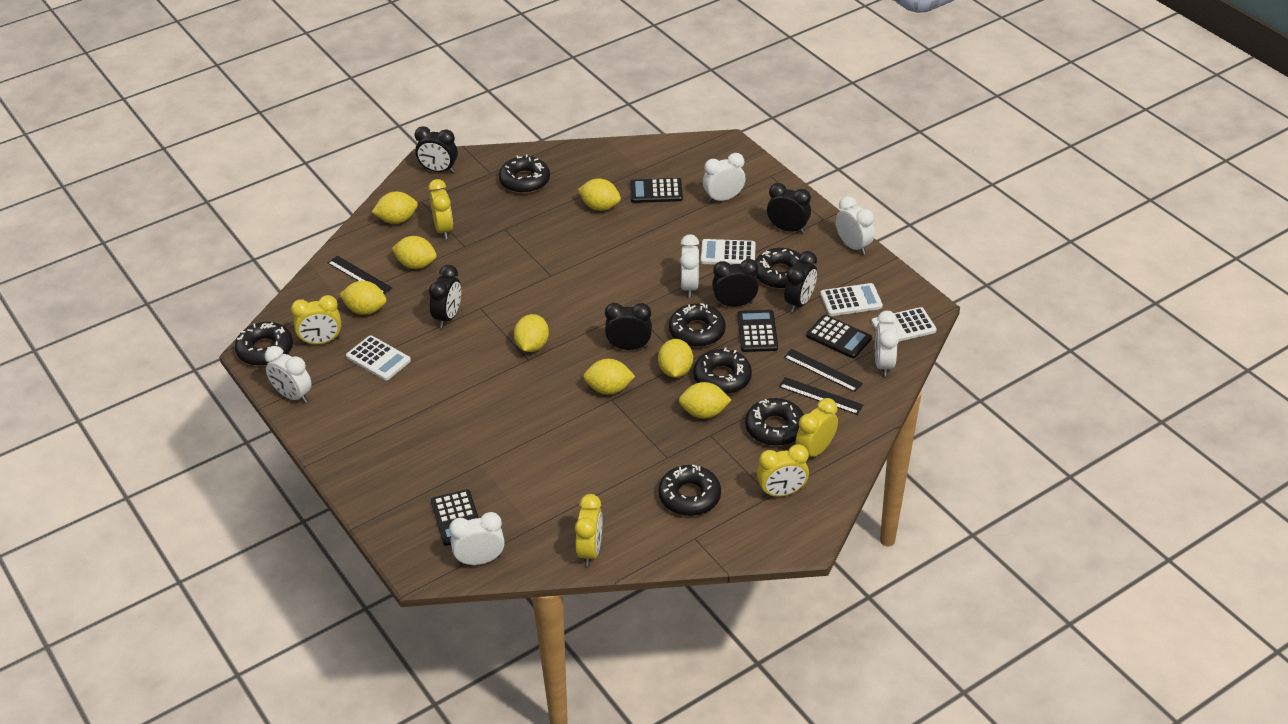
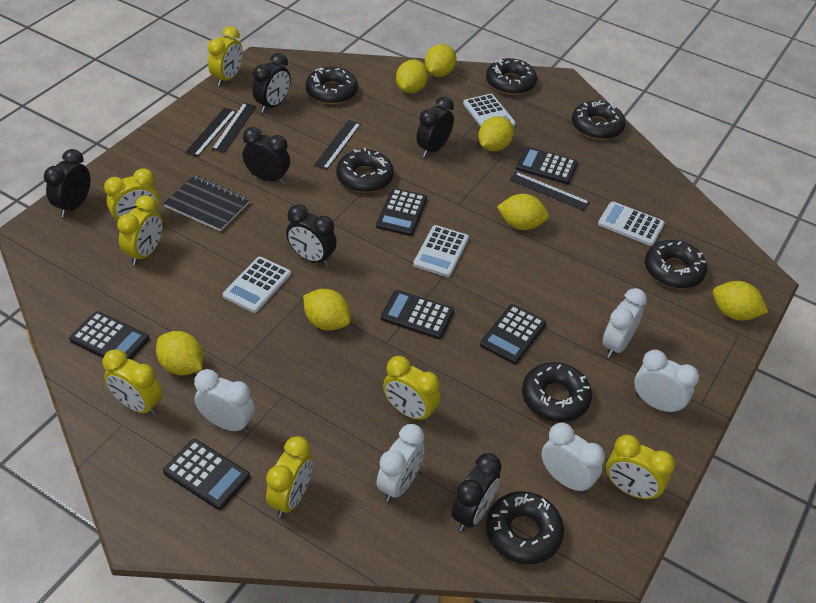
black calculator: [431,489,479,546] [630,178,683,203] [737,310,778,352] [806,315,872,358] = 4 -> [69,311,149,359] [163,439,250,510] [376,188,427,236] [381,290,454,339] [480,304,546,364] [516,147,578,184] = 6
black notebook: none = 0 -> [163,175,250,232] = 1
black ruler: [328,256,392,294] [779,377,863,415] [784,349,863,392] = 3 -> [185,107,237,157] [212,103,256,153] [314,120,361,170] [509,172,590,211] = 4
white clock: [265,346,311,403] [449,512,505,565] [680,235,699,298] [703,153,745,203] [836,196,875,255] [875,311,899,377] = 6 -> [194,369,255,433] [376,424,425,502] [541,423,605,494] [603,288,647,358] [634,350,699,415] = 5
yellow clock: [291,295,341,345] [428,179,453,239] [575,494,603,566] [757,444,809,497] [795,398,838,457] = 5 -> [103,349,162,416] [104,168,159,221] [117,195,163,265] [208,26,243,86] [266,436,313,518] [383,356,440,423] [606,434,675,501] = 7
yellow lemon: [339,281,386,315] [372,192,418,224] [392,236,437,269] [514,314,549,352] [578,179,621,211] [583,359,635,394] [658,339,693,378] [679,382,731,419] = 8 -> [156,331,203,375] [303,289,351,331] [396,59,428,94] [425,44,457,77] [478,116,514,152] [497,194,549,230] [713,281,768,321] = 7

